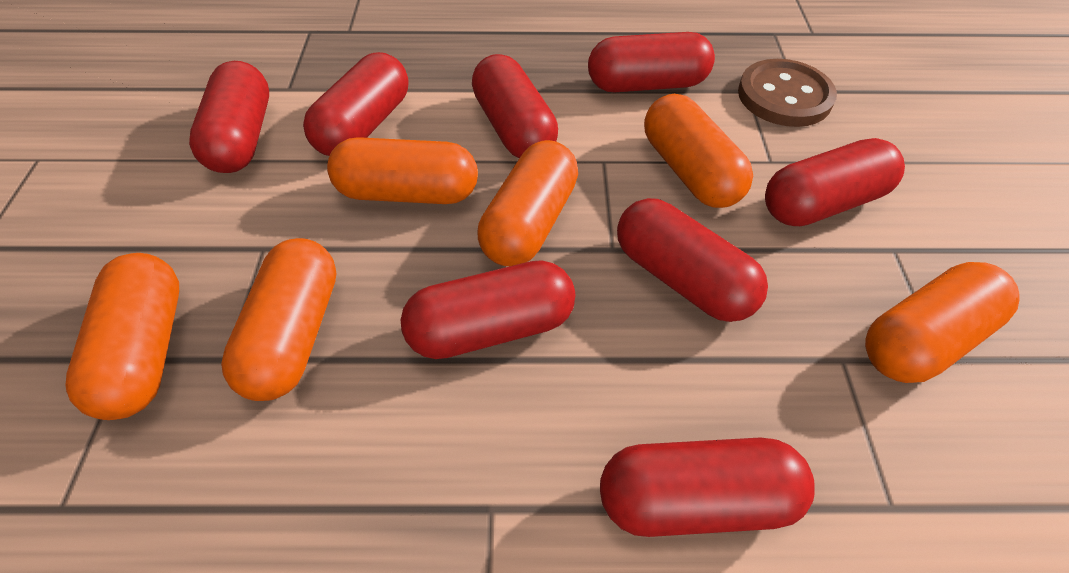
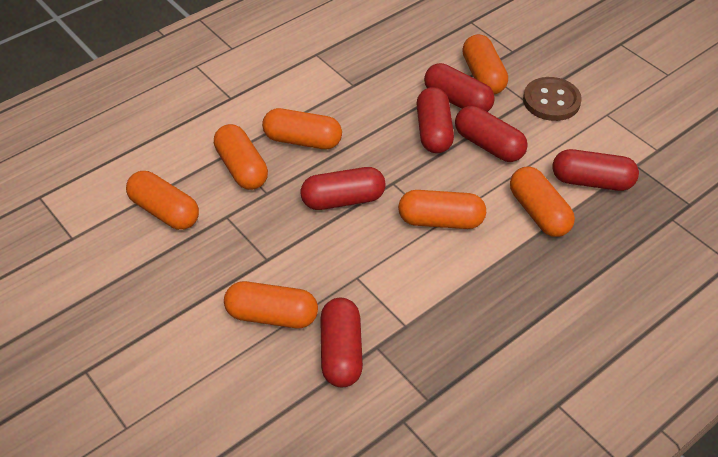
orange capsule: [65,253,179,420] [221,238,336,401] [327,137,478,204] [478,140,578,266] [644,94,753,208] [865,262,1020,383] = 6 -> [126,171,199,230] [214,124,268,190] [224,281,318,328] [262,108,342,149] [398,190,486,229] [462,34,508,94] [510,167,575,237] = 7
red capsule: [189,61,269,173] [303,52,409,156] [401,260,575,359] [472,54,558,158] [588,32,715,92] [600,437,815,537] [617,198,768,322] [765,138,905,226] = 8 -> [301,167,386,210] [320,298,363,387] [417,87,454,153] [424,63,495,112] [455,106,528,162] [553,149,639,191] = 6

